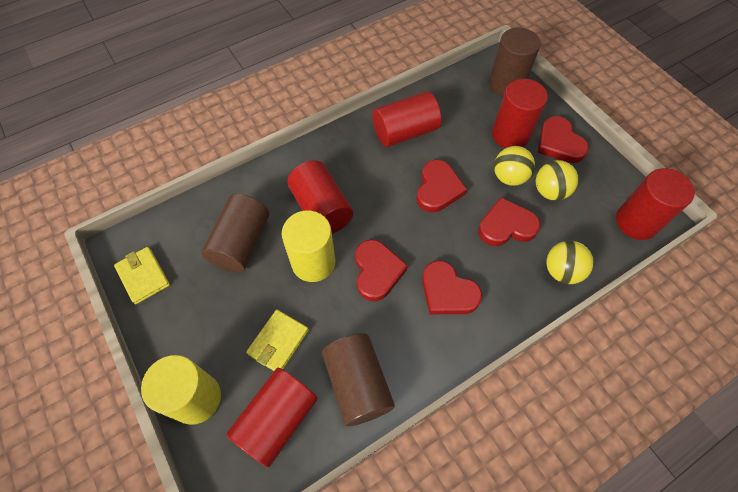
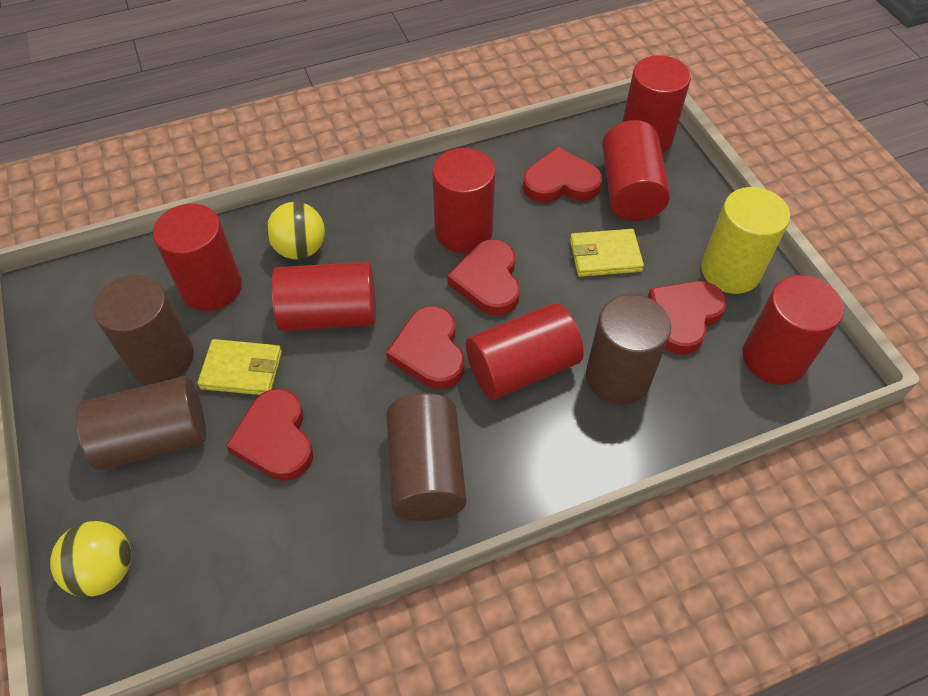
brown cylinder: [201,194,269,273] [322,333,395,426] [489,28,541,97] = 3 -> [76,376,206,470] [93,275,194,384] [386,393,466,521] [586,294,671,405] = 4
red cylinder: [226,368,318,467] [287,160,353,234] [372,91,441,147] [492,79,548,148] [616,168,695,240] = 5 -> [153,204,242,311] [271,262,376,331] [432,148,495,253] [466,303,584,400] [602,120,670,221] [622,55,691,153] [742,275,844,385] = 7
yellow ball: [494,146,535,186] [536,160,578,201] [546,241,594,284] = 3 -> [50,521,131,597] [267,202,325,259] = 2
yellow cylinder: [141,355,221,425] [282,210,335,282] = 2 -> [701,187,790,294] = 1

